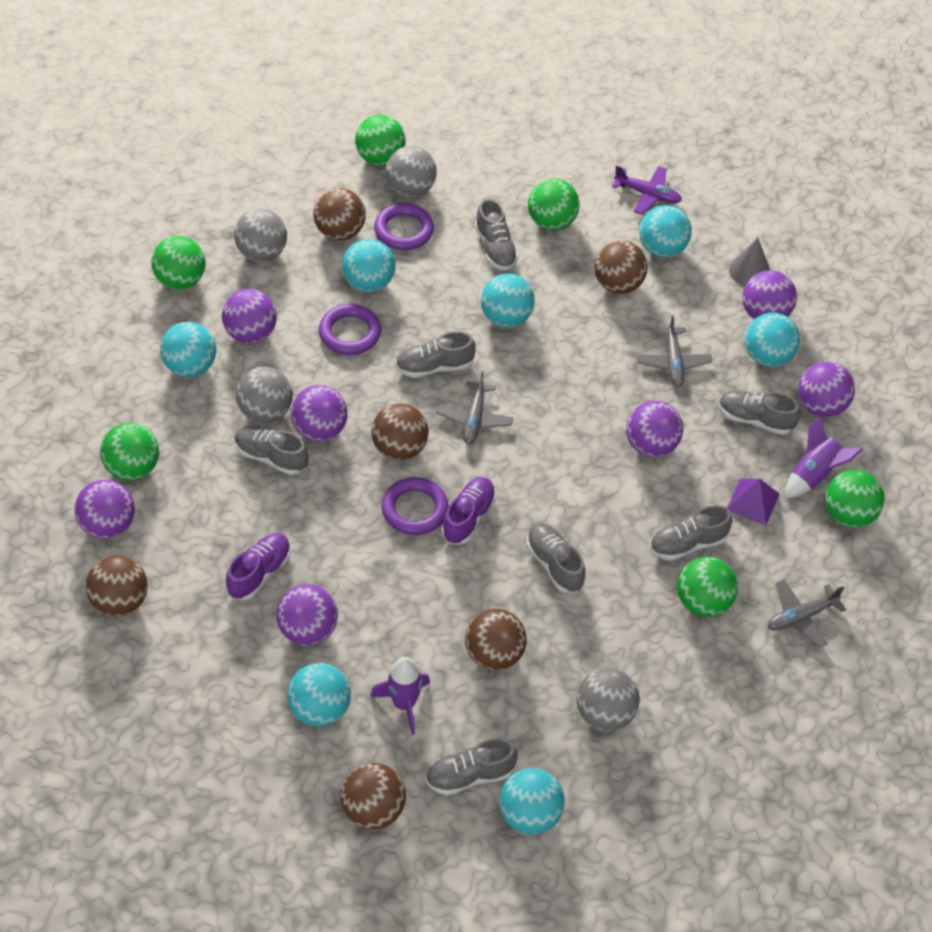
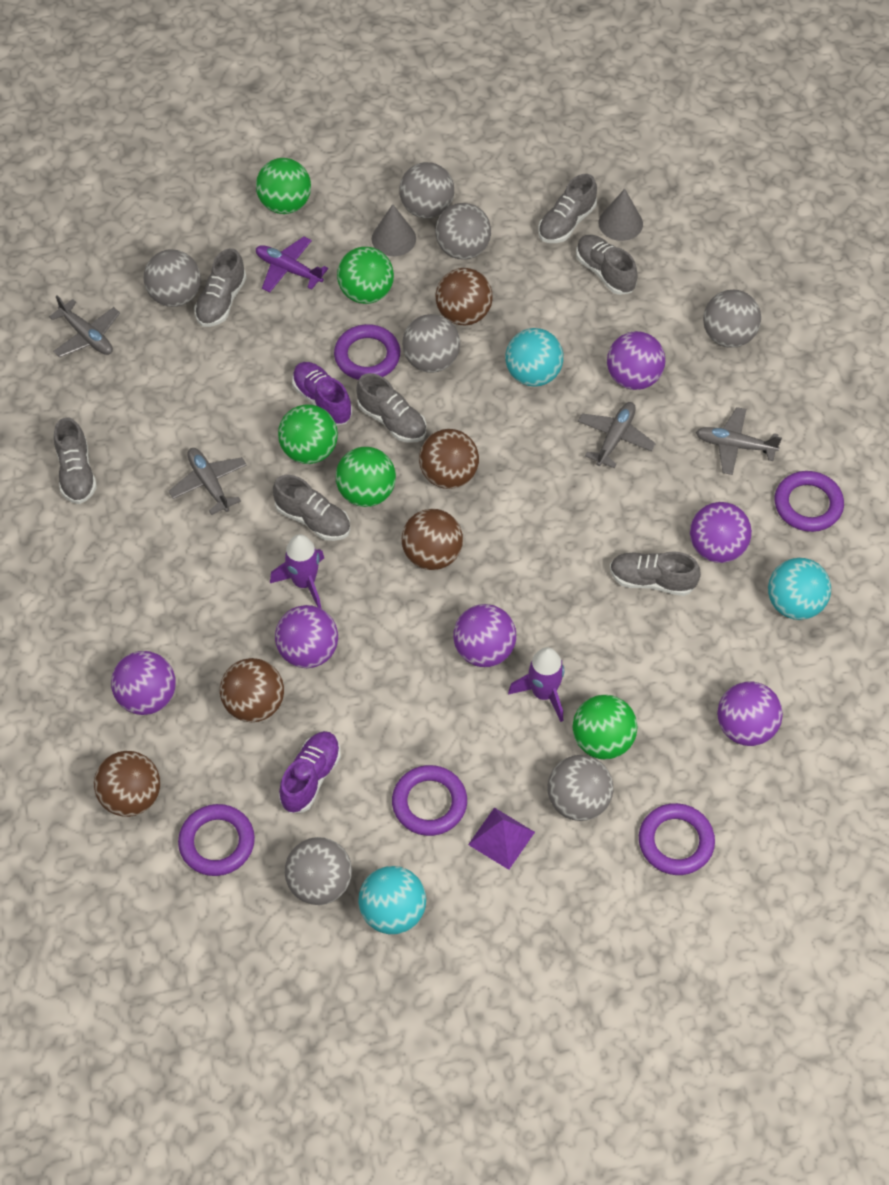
brown ball: [86,555,148,616] [313,188,366,241] [340,763,406,829] [371,403,429,460] [465,609,527,670] [595,240,648,294] = 6 -> [94,751,160,817] [220,658,284,722] [402,509,463,570] [419,429,479,489] [436,268,492,325] = 5
green ball: [100,423,159,481] [151,236,205,290] [355,115,406,166] [528,178,580,231] [677,557,738,617] [825,470,884,528] = 6 -> [256,158,311,214] [278,404,338,464] [336,447,396,507] [337,247,394,304] [572,695,638,759] = 5
grey ball: [234,209,287,262] [236,367,293,423] [386,146,437,197] [577,668,640,731] = 4 -> [144,250,201,307] [285,837,352,905] [399,162,454,219] [402,314,460,373] [435,203,491,260] [547,755,613,821] [703,290,761,348] = 7
grey cone: [729,238,770,286] = 1 -> [372,204,416,256] [599,189,643,241] = 2
grey plane: [436,371,513,444] [637,315,712,387] [767,579,846,648] = 3 -> [49,296,120,357] [169,448,247,515] [578,402,656,468] [696,407,782,475] = 4
purple ball: [74,480,135,539] [222,289,277,344] [276,584,338,646] [291,385,348,442] [626,401,683,457] [743,270,797,319] [798,362,855,417] = 7 -> [111,651,176,715] [275,605,338,668] [453,604,516,667] [607,331,665,390] [690,502,752,563] [717,681,783,746] = 6
purple ring: [319,304,381,355] [374,203,434,250] [381,477,449,535] = 3 -> [178,804,255,876] [334,324,400,380] [392,765,467,836] [639,803,715,875] [775,471,844,532] = 5
turquoise ball: [160,322,216,377] [288,663,351,727] [342,239,396,293] [481,273,535,328] [499,768,565,835] [639,205,692,258] [745,312,800,367] = 7 -> [358,866,426,934] [506,328,563,387] [768,558,831,620] = 3

